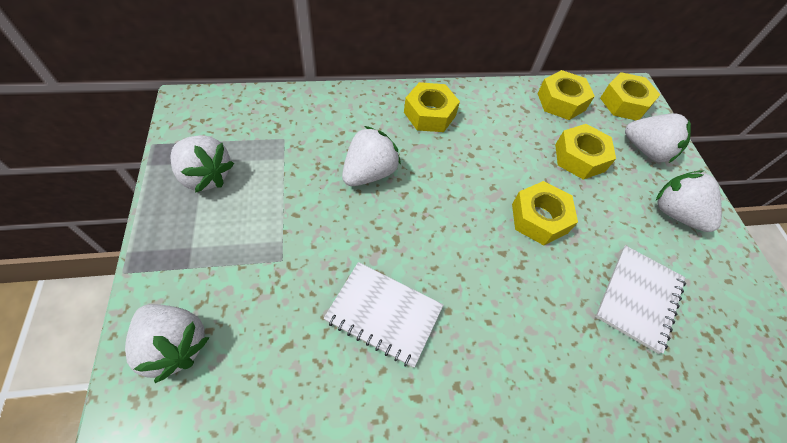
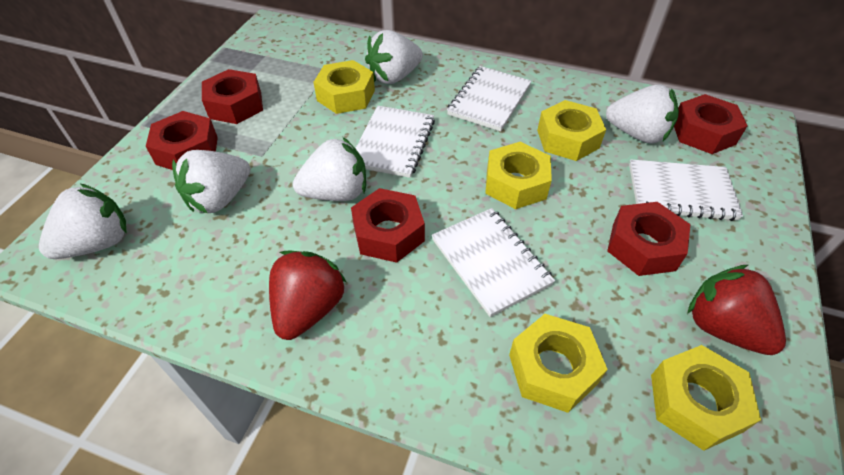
red nut: none = 0 -> [146,111,218,170] [202,69,263,124] [351,188,425,263] [607,202,690,276] [674,94,747,154] = 5
red strawberry: none = 0 -> [269,251,346,340] [687,265,786,355] = 2
white notebook: [324,262,443,368] [595,245,686,354] = 2 -> [356,106,435,178] [432,208,555,317] [447,66,531,131] [629,160,743,221] = 4

